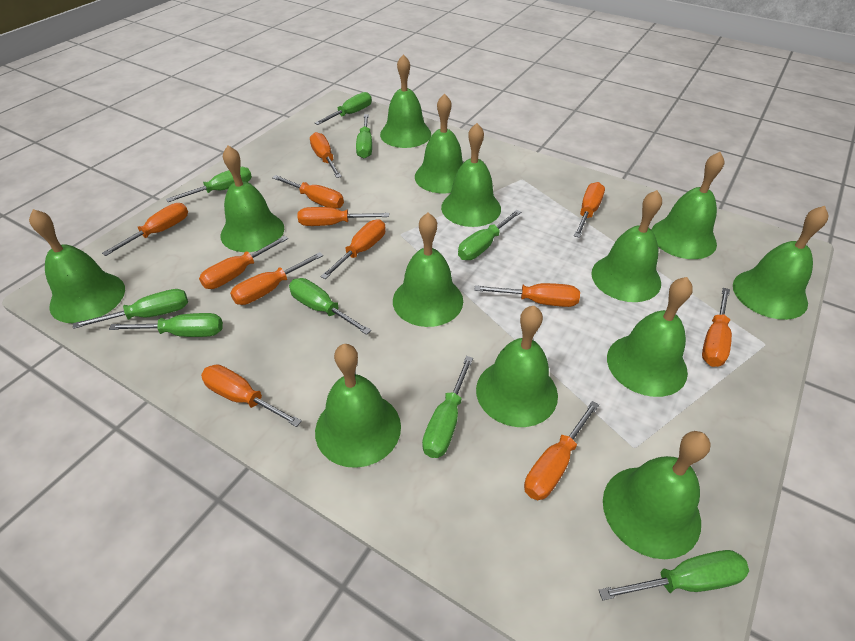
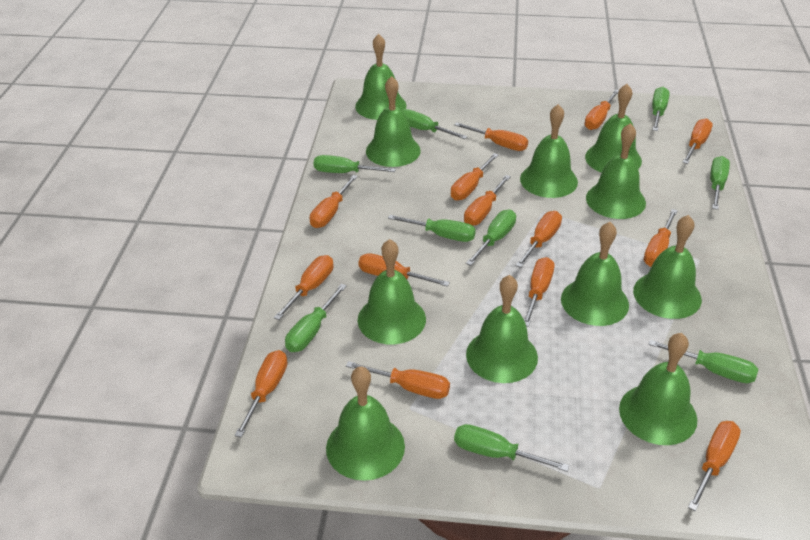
green bell: [29,209,125,323] [221,146,284,252] [315,344,401,468] [380,54,431,148] [393,213,463,327] [415,94,463,193] [441,123,501,227] [476,306,558,427] [591,190,662,302] [603,431,711,559] [607,277,693,397] [651,152,724,259] [733,206,829,320] = 13 -> [326,366,405,481] [355,34,406,120] [358,239,426,344] [366,76,421,167] [466,275,538,383] [520,104,578,198] [561,222,629,326] [585,84,642,173] [586,123,646,219] [619,333,697,445] [633,215,702,319] = 11
orange screwdriver: [102,203,188,256] [199,236,288,289] [201,364,302,427] [230,252,323,305] [272,175,344,209] [298,207,389,226] [310,132,342,178] [320,219,385,279] [474,283,580,307] [524,401,599,500] [574,182,605,238] [702,288,732,367] = 12 -> [235,350,287,438] [274,255,334,320] [310,175,358,228] [346,361,450,399] [358,253,450,287] [451,153,499,200] [454,122,528,151] [464,175,511,226] [515,211,562,268] [524,257,554,327] [585,89,619,130] [644,209,678,267] [682,118,713,164] [688,421,741,511] = 14

